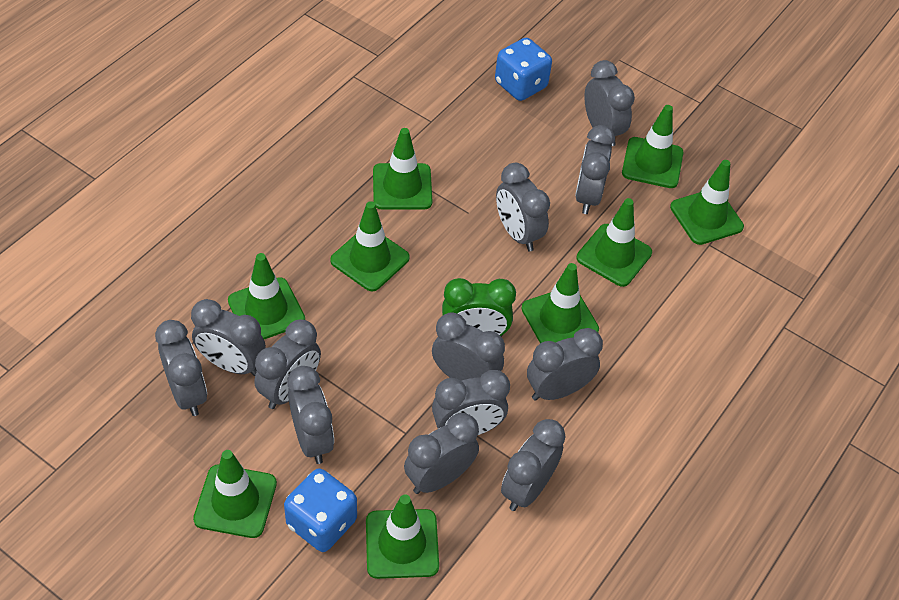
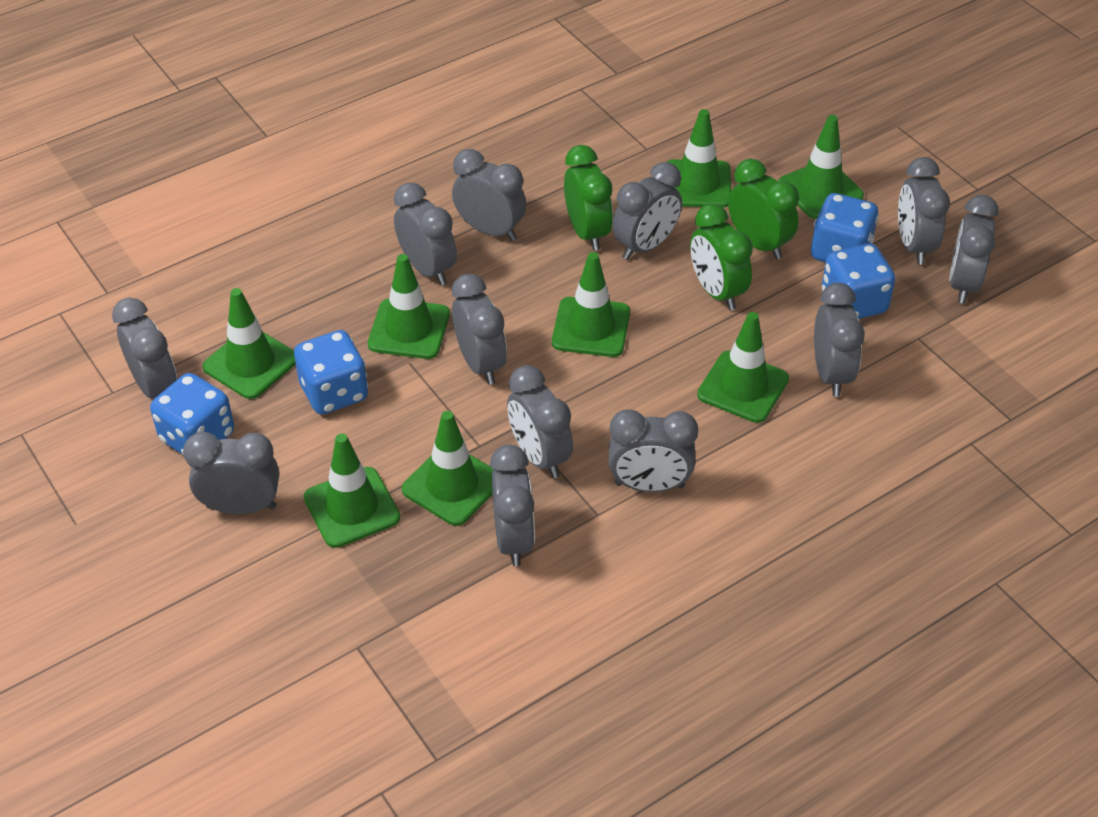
blue dice: [284,468,357,552] [495,38,552,101] = 2 -> [150,373,234,455] [294,330,368,414] [811,193,879,262] [822,244,895,319] = 4
green clock: [442,278,516,337] = 1 -> [564,145,613,251] [690,204,753,310] [728,159,799,259] = 3
green traffic cone: [193,450,277,538] [228,253,305,339] [330,201,410,291] [366,495,439,579] [373,128,432,210] [521,263,599,343] [576,198,652,287] [622,105,683,188] [670,160,744,245] = 9 -> [202,288,296,399] [304,434,400,548] [368,254,450,359] [402,411,493,526] [552,252,630,357] [667,109,731,207] [697,312,789,423] [778,115,864,219] = 8

